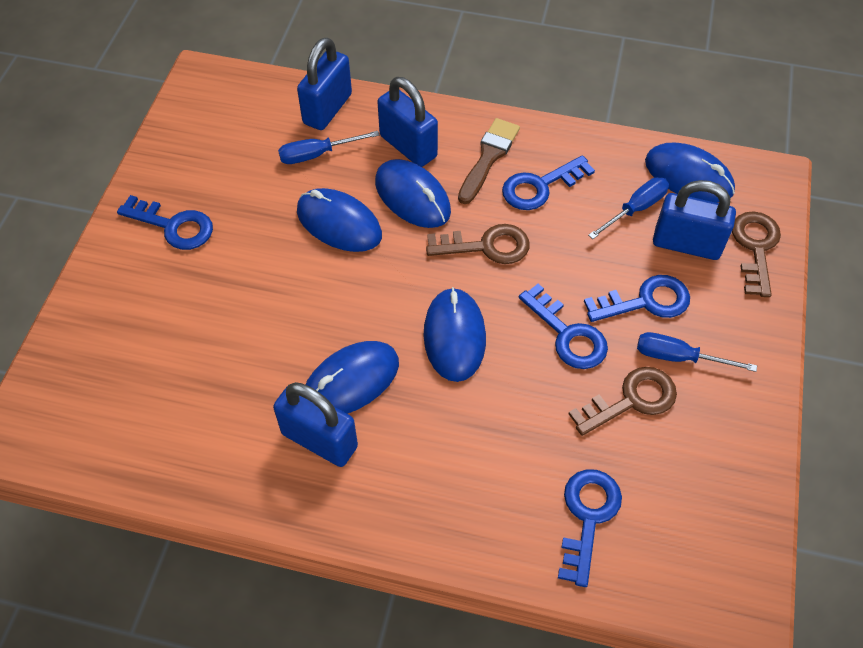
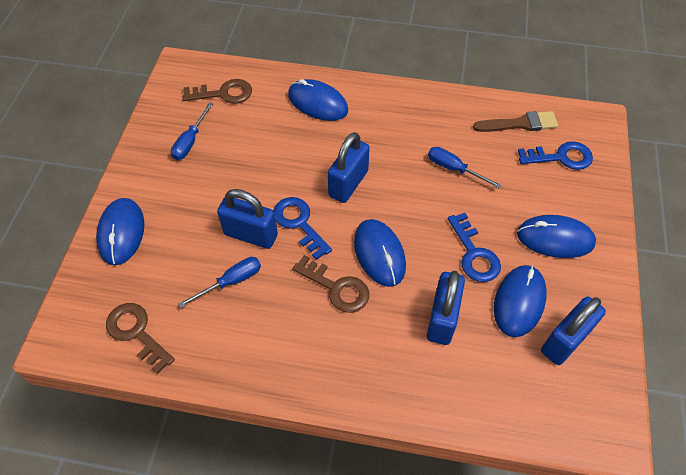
blue key: [117,195,213,250] [502,155,595,210] [519,284,608,369] [558,469,622,587] [584,275,690,322] = 5 -> [273,197,332,260] [448,213,501,282] [518,141,593,170] = 3

